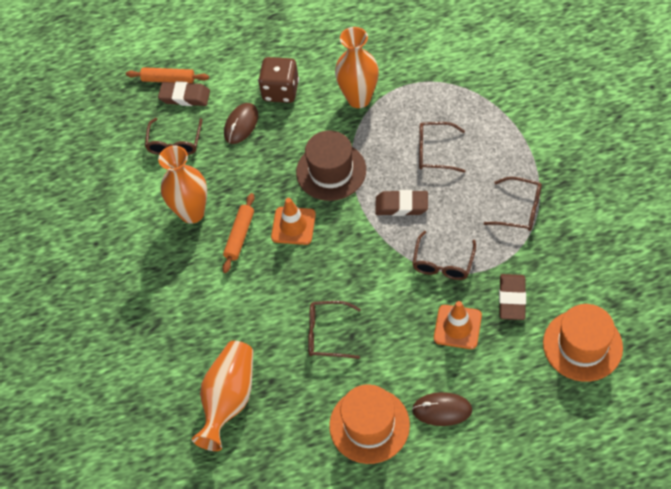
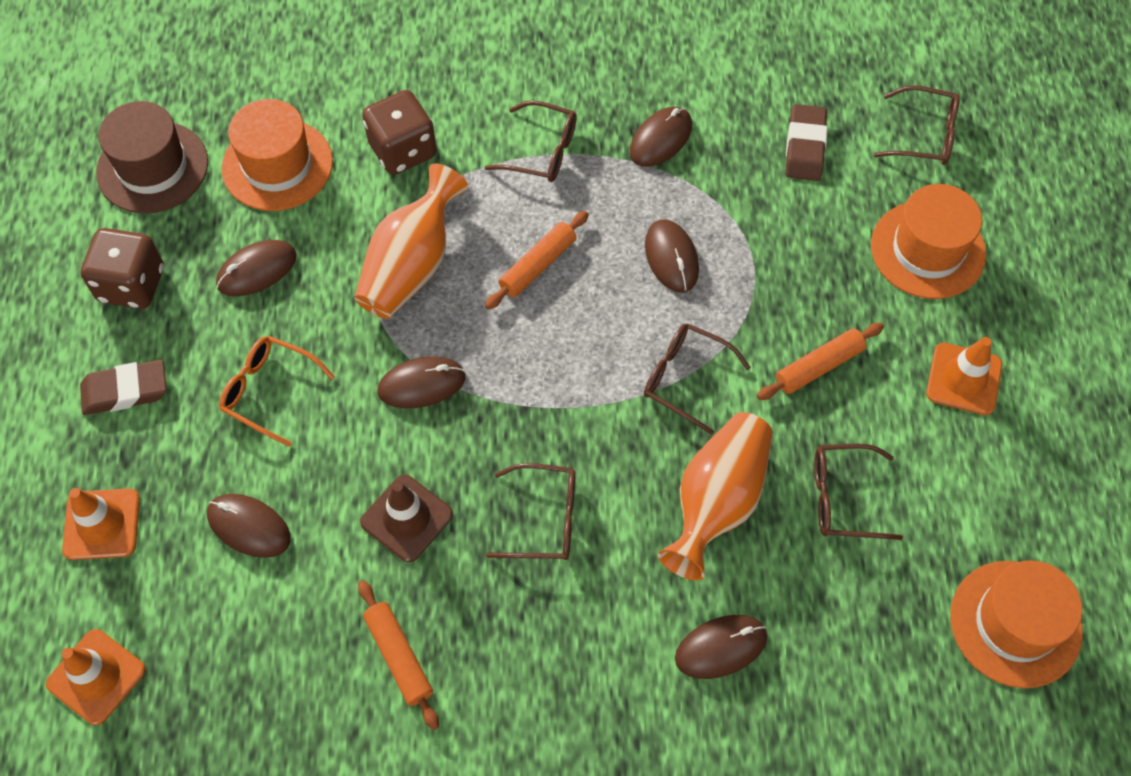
brown dice: [258,57,299,103] = 1 -> [81,228,164,309] [362,90,437,175] = 2
brown eraser: [158,81,210,106] [375,190,428,216] [499,274,526,320] = 3 -> [80,360,167,415] [786,104,827,181] = 2
brown mouse: [224,103,258,144] [412,392,472,426] = 2 -> [207,494,291,558] [216,240,297,296] [378,356,466,408] [630,107,692,167] [645,219,699,293] [675,615,767,679] = 6
brown traffic cone: none = 0 -> [360,475,453,562] = 1
orange glasses: none = 0 -> [219,336,335,447] = 1
orange hat: [329,384,410,464] [543,304,623,382] = 2 -> [221,99,333,211] [871,184,986,299] [950,560,1083,688] = 3
orange rolling pin: [126,67,209,83] [223,193,255,273] = 2 -> [358,580,439,730] [485,211,589,309] [757,323,884,400] = 3
orange traffic cone: [271,198,316,245] [434,301,482,349] = 2 -> [46,629,146,725] [62,488,140,560] [926,337,1002,415] = 3
orange vase: [158,145,207,224] [192,341,253,451] [335,27,379,108] = 3 -> [354,164,469,319] [658,412,773,581] = 2

